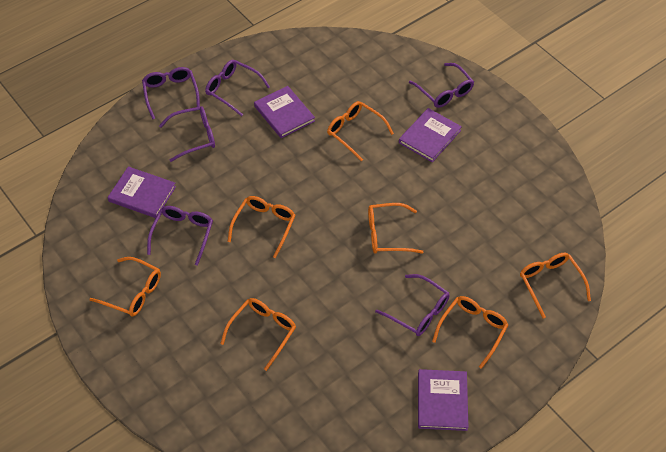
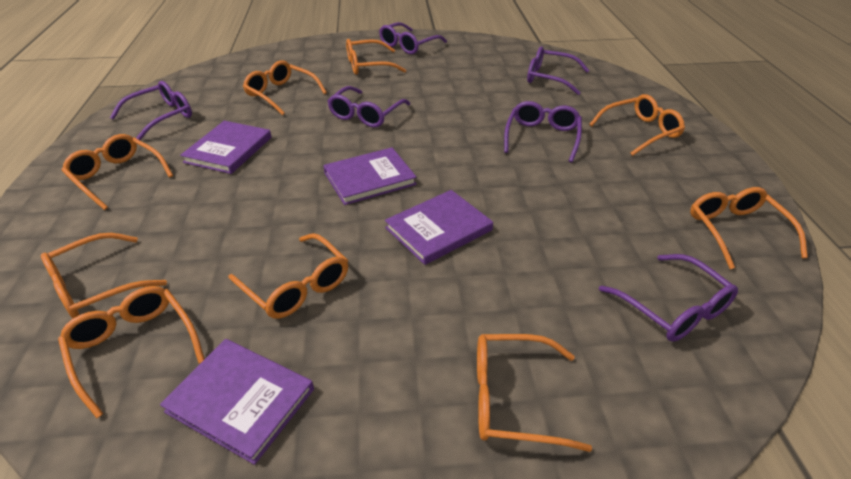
orange glasses: [90,257,161,316] [220,298,296,371] [228,196,296,258] [327,101,394,162] [368,203,423,254] [432,296,508,369] [520,253,591,319] = 7 -> [41,233,167,318] [58,286,205,418] [62,134,173,210] [228,233,348,319] [243,60,327,115] [346,39,406,75] [477,334,592,452] [589,94,685,156] [690,187,808,269] = 9

